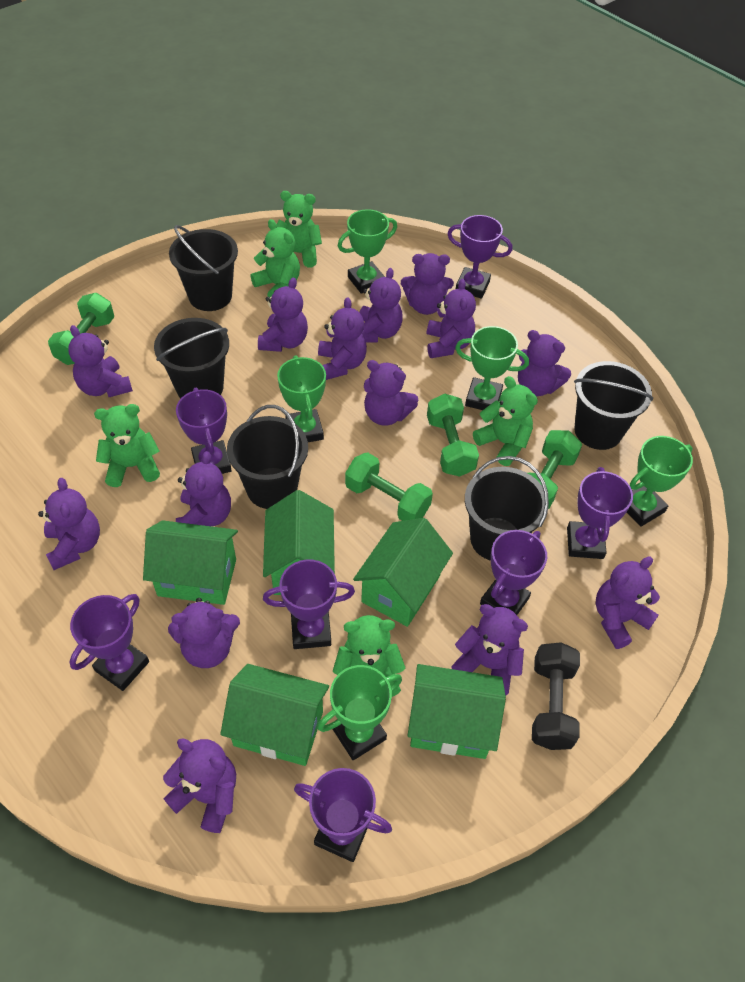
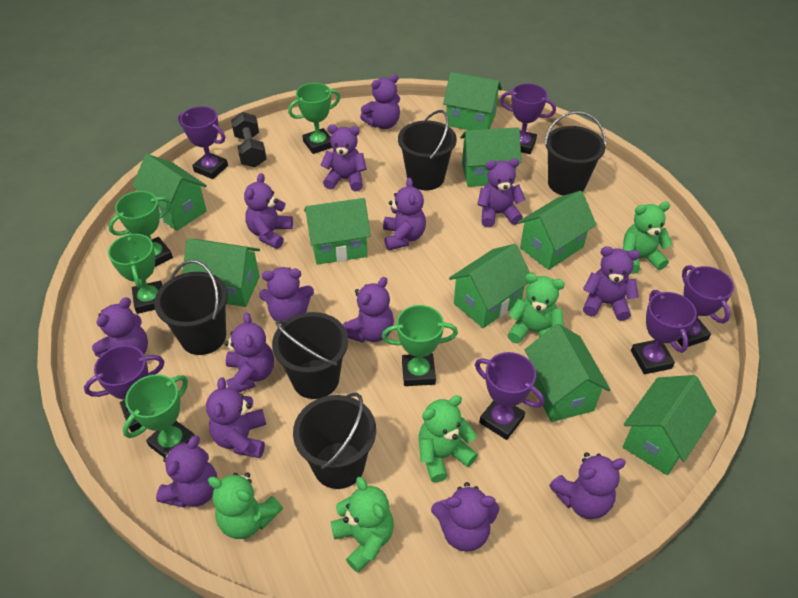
green dumbbell: [48,293,114,365] [345,452,433,521] [427,394,479,477] [528,430,582,509] = 4 -> none = 0
green house: [143,520,238,605] [220,664,329,766] [263,490,335,595] [353,518,453,627] [408,664,506,759] = 5 -> [132,154,207,231] [182,238,260,307] [304,198,371,265] [443,72,502,130] [449,244,530,328] [460,127,521,187] [518,191,597,270] [525,324,611,422] [623,375,717,475] = 9
purple trophy: [69,594,149,691] [176,388,232,474] [263,559,355,649] [294,768,392,862] [447,215,512,299] [480,530,547,615] [567,467,633,559] = 7 -> [84,345,165,432] [178,106,228,179] [475,352,544,440] [500,83,556,154] [631,290,697,374] [677,265,734,347] = 6

